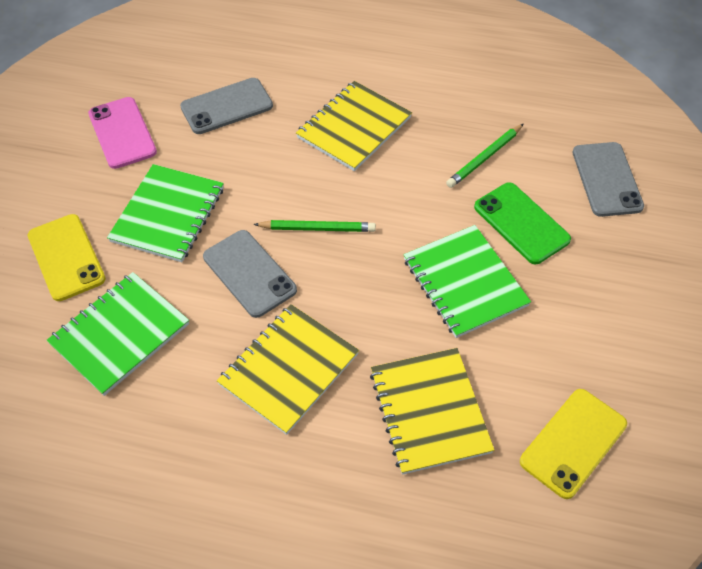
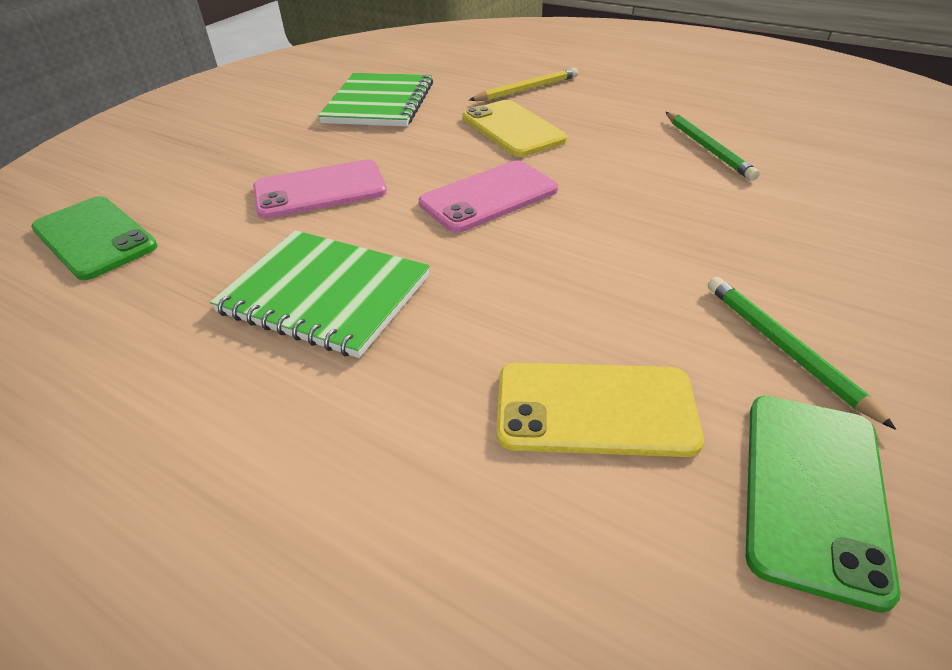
green notebook: [47,272,189,396] [107,164,224,262] [403,225,531,338] = 3 -> [210,230,430,358] [318,73,433,127] = 2
green phone: [474,182,571,264] = 1 -> [31,196,158,280] [746,396,901,613] = 2
grey phone: [180,78,273,134] [203,230,297,318] [573,142,644,217] = 3 -> none = 0
pink phone: [88,97,157,169] = 1 -> [253,159,387,219] [419,160,558,233] = 2
yellow notebook: [217,304,359,435] [296,81,412,171] [370,348,494,475] = 3 -> none = 0
yellow pencil: none = 0 -> [469,68,578,101] = 1

